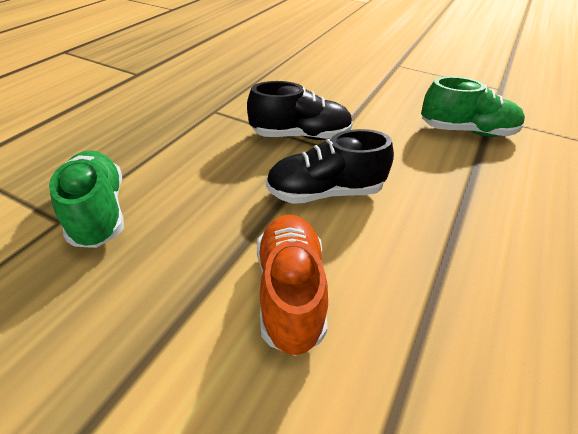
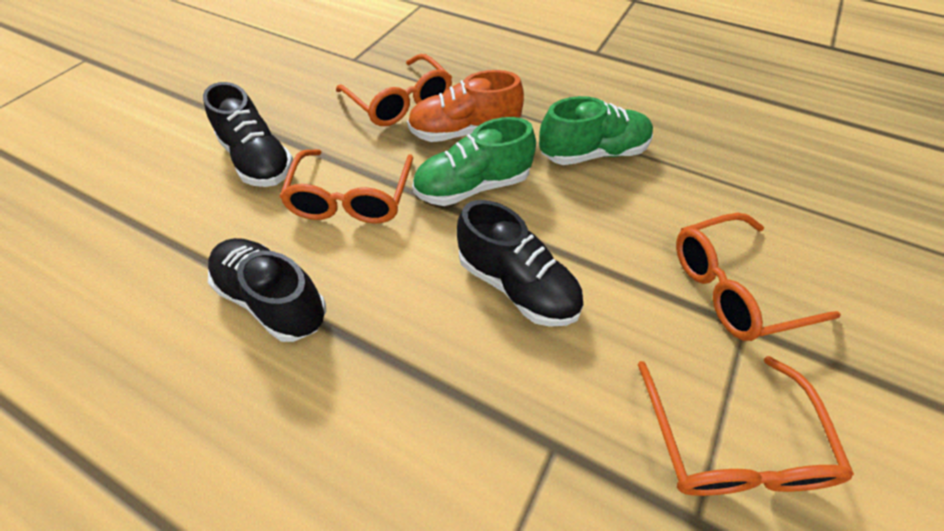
black shoe: [247,81,353,140] [266,129,394,204] = 2 -> [203,82,293,187] [208,238,326,342] [457,200,583,327] = 3
orange glasses: none = 0 -> [279,149,413,224] [336,54,452,126] [637,356,854,496] [676,213,841,341] = 4

